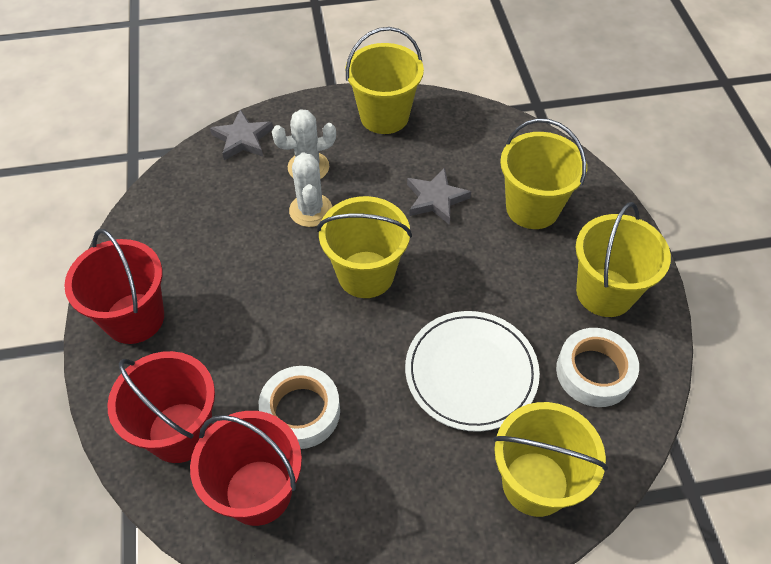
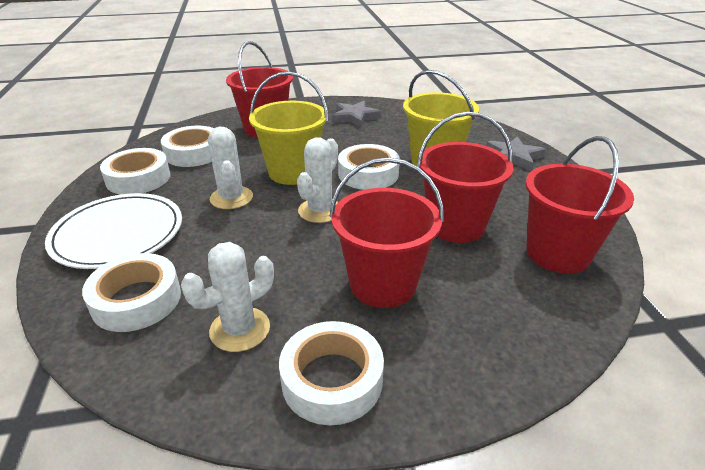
red bucket: [64,229,164,344] [107,351,215,463] [190,411,302,526] = 3 -> [226,41,293,138] [329,157,444,308] [417,112,514,243] [525,136,634,274] = 4
white cactus: [272,109,336,179] [289,152,333,227] = 2 -> [181,242,274,352] [208,127,253,209] [297,137,338,223] = 3
white tape: [259,366,340,449] [556,328,639,407] = 2 -> [82,253,181,332] [100,148,170,195] [161,126,214,167] [279,321,384,425] [338,144,400,190] = 5
yellow bucket: [317,196,412,298] [345,27,424,134] [493,402,608,517] [500,118,587,229] [576,202,671,317] = 5 -> [249,72,328,185] [403,70,479,168] = 2

